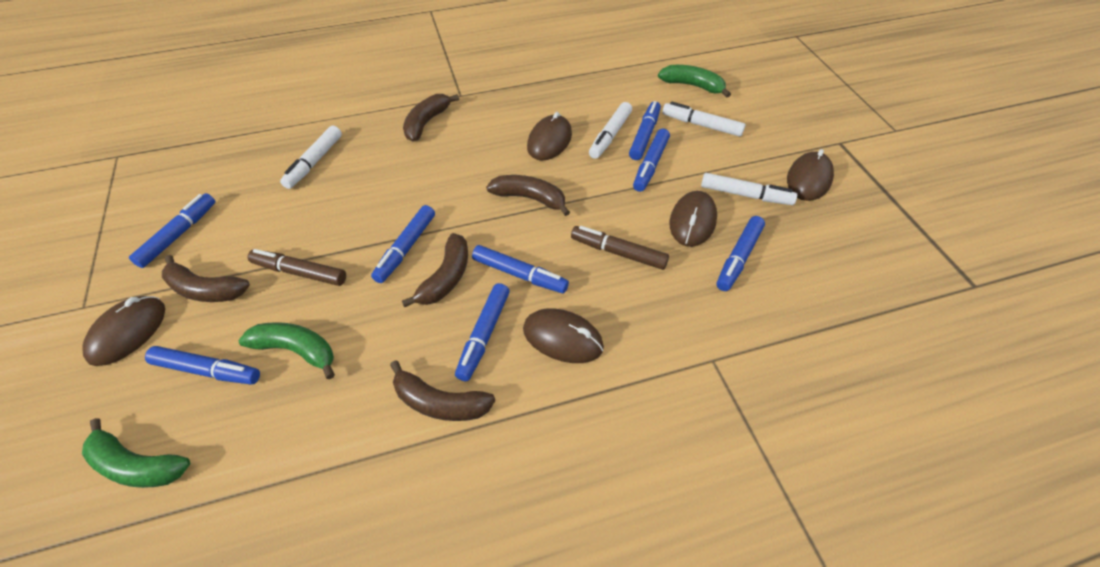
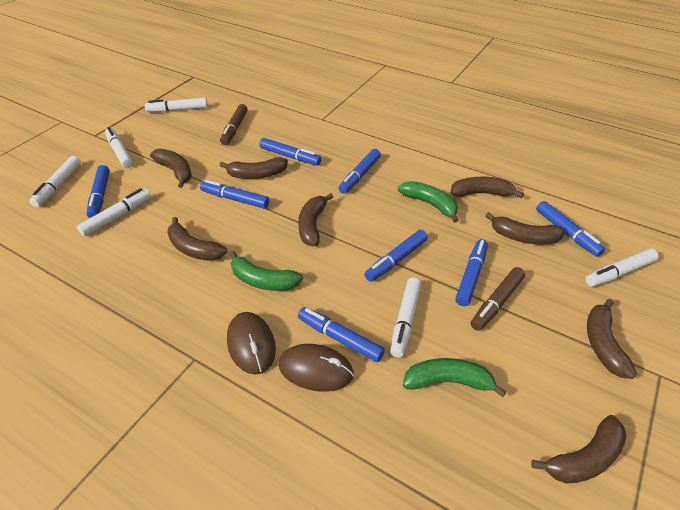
brown banana: [162,255,250,302] [390,360,495,421] [402,233,468,307] [403,94,459,142] [486,175,570,216] = 5 -> [150,149,192,188] [167,217,227,261] [219,157,288,179] [298,193,333,246] [451,177,524,198] [485,212,565,244] [531,415,627,484] [587,299,637,379] = 8
brown mouse: [82,296,165,366] [523,308,604,363] [527,112,572,161] [669,191,717,247] [787,149,834,201] = 5 -> [227,312,276,374] [279,344,354,392] = 2
white marker: [280,126,342,189] [589,102,632,159] [662,102,746,137] [701,173,797,205] = 4 -> [30,156,81,207] [77,188,151,236] [105,127,133,168] [145,98,208,112] [390,277,421,357] [585,248,659,287] = 6

